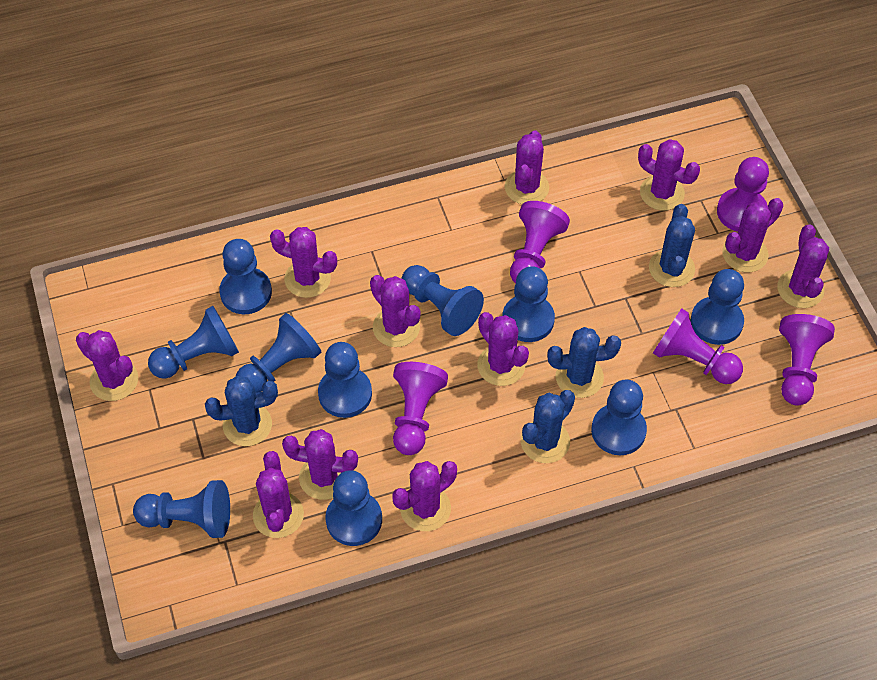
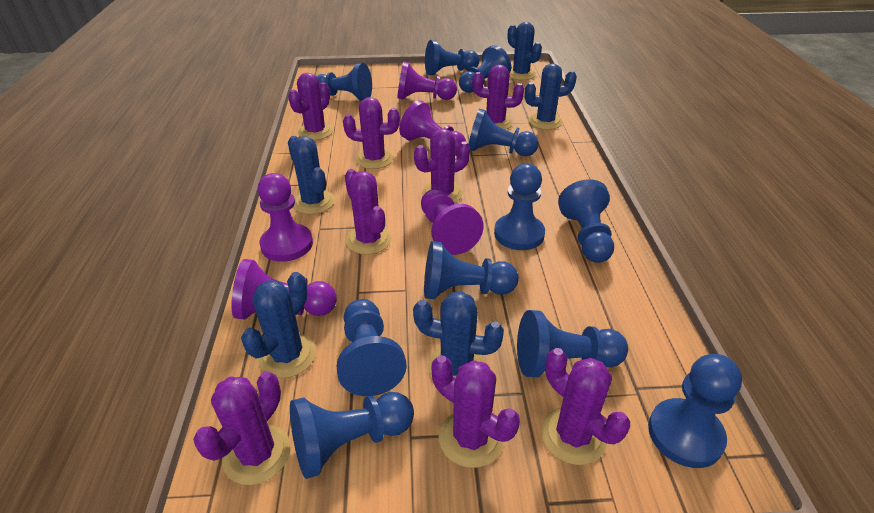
blue cactus: [205,376,278,446] [521,390,575,463] [547,327,621,398] [649,204,695,287] = 4 -> [241,272,316,378] [288,136,335,214] [413,291,504,379] [508,22,542,80] [524,64,577,130] = 5
blue pawn: [133,480,230,538] [148,306,239,379] [219,239,272,314] [236,313,321,393] [318,342,372,418] [325,470,382,546] [401,265,484,336] [502,266,555,342] [591,380,647,455] [691,269,744,345] = 10 -> [290,392,414,479] [316,63,372,101] [337,299,407,396] [424,241,519,299] [425,40,480,75] [459,45,511,93] [468,109,539,156] [494,163,545,250] [517,310,628,377] [558,179,614,263] [648,354,742,468] = 11
purple cactus: [76,330,138,401] [253,451,304,538] [270,227,337,298] [282,429,358,500] [370,275,420,347] [393,461,457,531] [477,312,529,386] [505,130,549,204] [638,139,700,211] [722,198,783,272] [777,224,829,308] = 11 -> [193,371,290,485] [288,73,333,140] [343,97,400,169] [345,169,392,255] [414,129,470,203] [432,355,520,468] [472,65,524,130] [541,348,630,465] = 8

